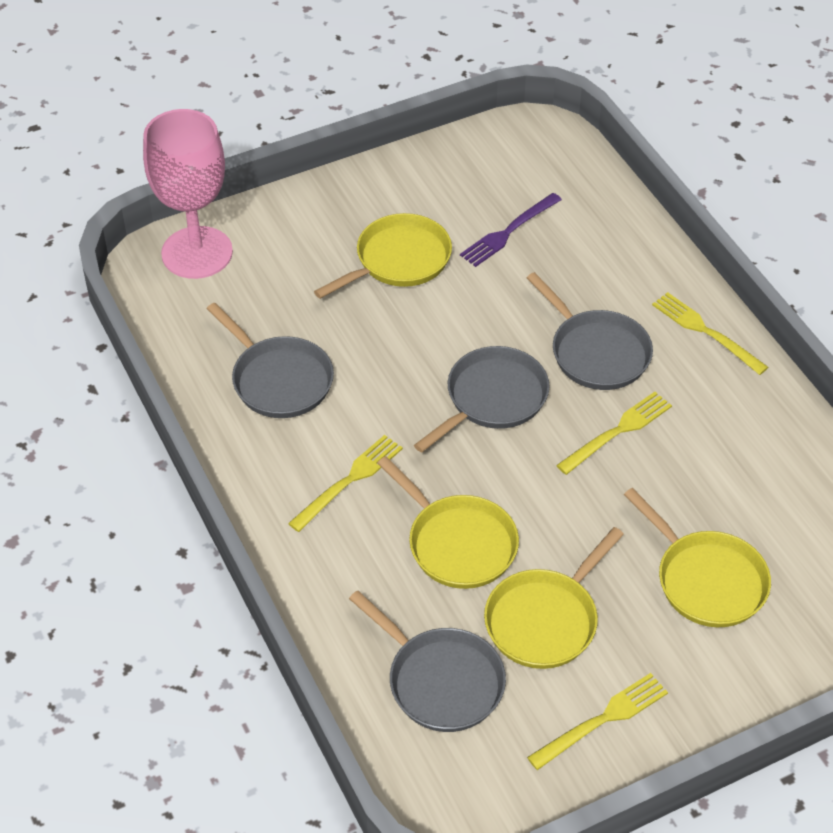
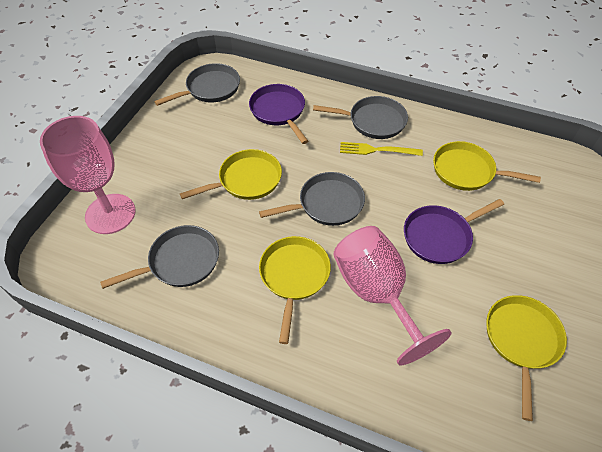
pink goblet: [143,109,233,279] = 1 -> [40,116,135,234] [333,226,452,365] = 2
purple fork: [460,193,562,267] = 1 -> none = 0
purple pan: none = 0 -> [249,84,308,144] [404,199,504,264] = 2
yellow fork: [288,435,403,532] [527,673,668,770] [556,392,672,475] [652,292,768,375] = 4 -> [340,142,423,156] = 1

